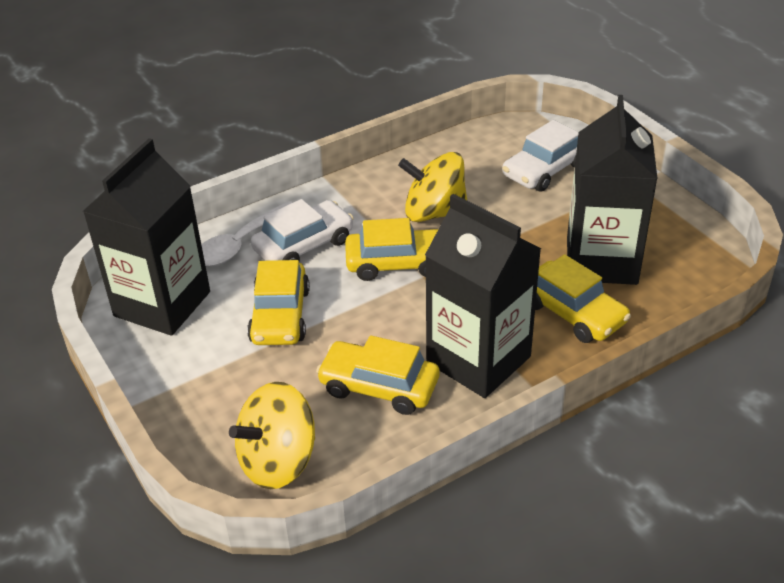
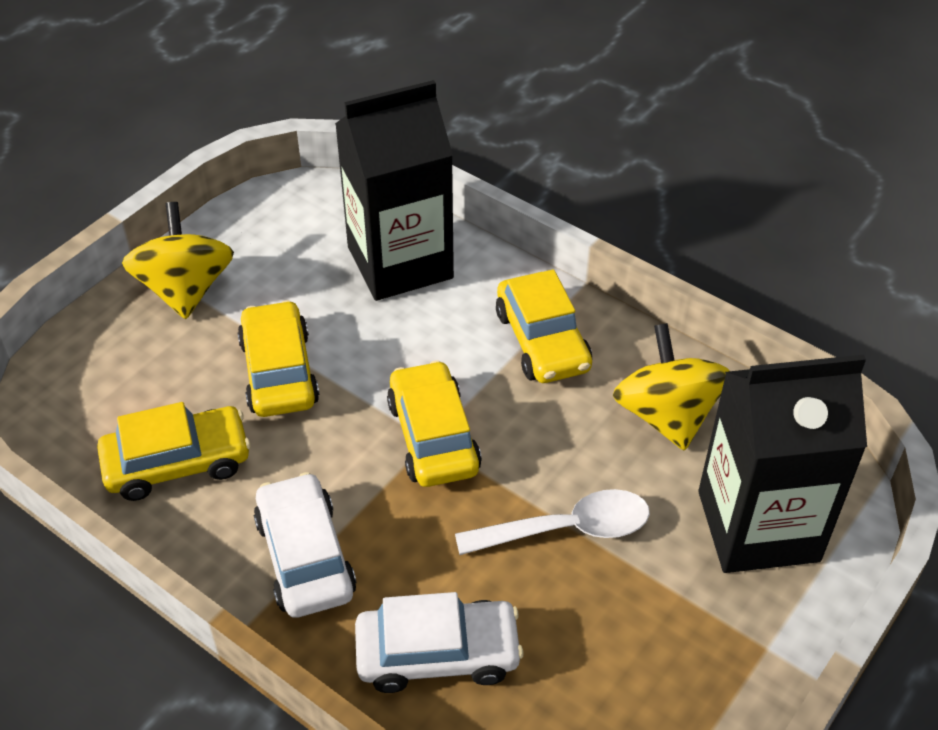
black carton: [83,138,210,336] [425,194,541,398] [567,95,658,285] = 3 -> [335,80,454,301] [698,355,867,573] = 2

